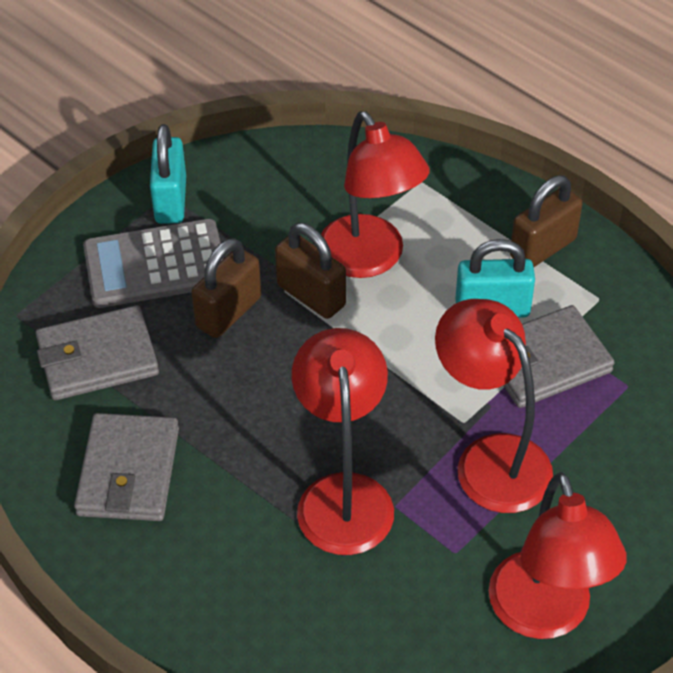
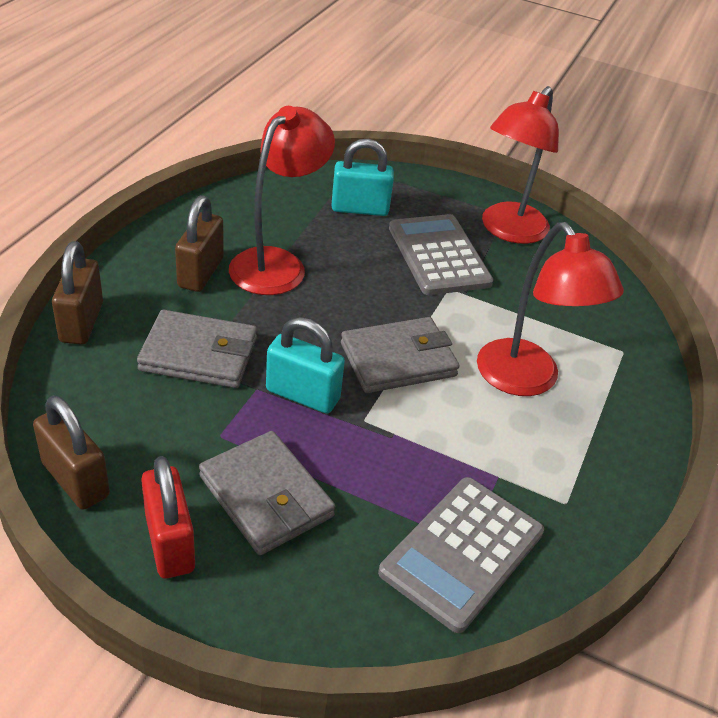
grey calculator: [83,219,224,308] = 1 -> [378,477,544,633] [389,214,493,295] = 2
red lamp: [292,328,394,555] [321,111,430,278] [435,299,553,513] [489,472,627,639] = 4 -> [229,106,335,295] [477,222,624,396] [482,86,559,244] = 3
red padlock: none = 0 -> [141,456,195,578] = 1

